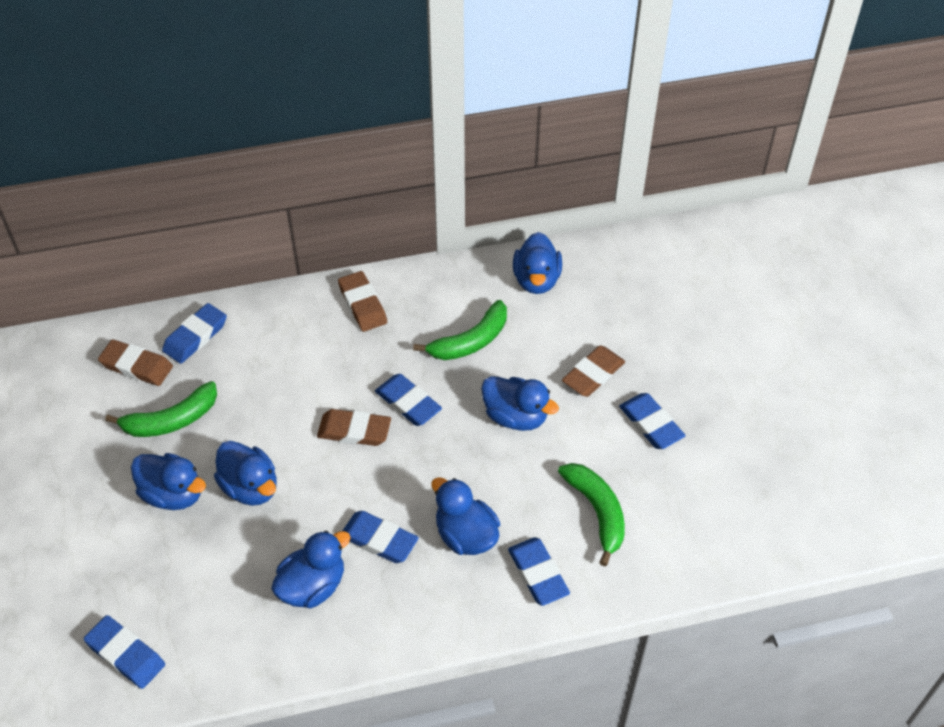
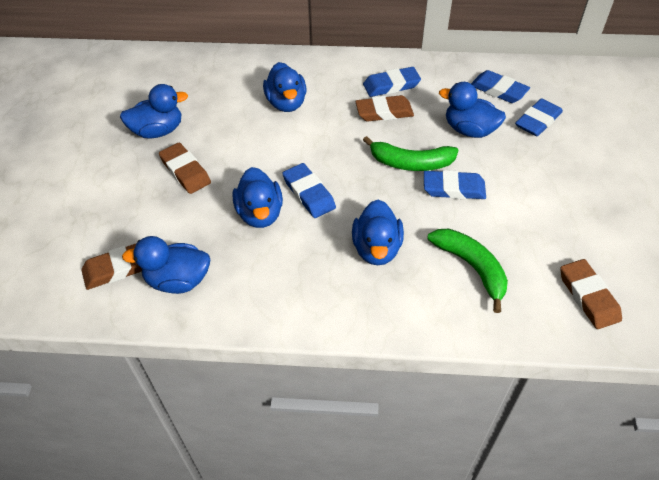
blue eraser: [84,615,165,689] [162,303,227,364] [343,511,419,563] [375,374,442,426] [508,537,570,606] [619,393,686,449] = 6 -> [282,163,336,218] [363,67,421,97] [424,170,486,199] [471,70,530,103] [515,98,563,136] = 5
green banana: [105,381,217,437] [413,300,507,360] [558,463,625,566] = 3 -> [363,136,458,171] [427,229,508,313] = 2

